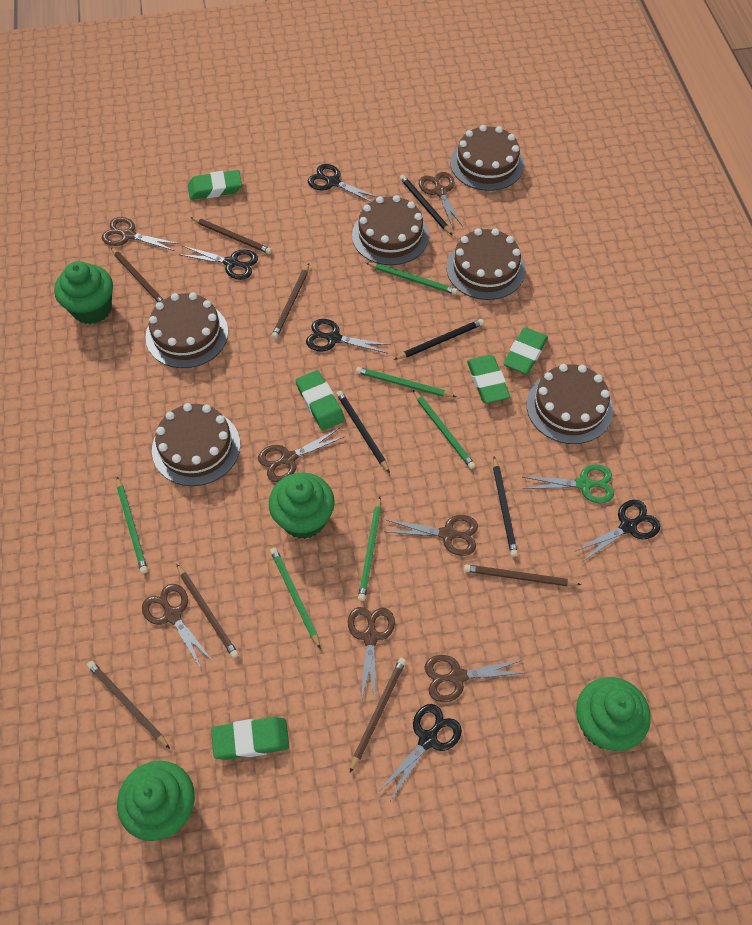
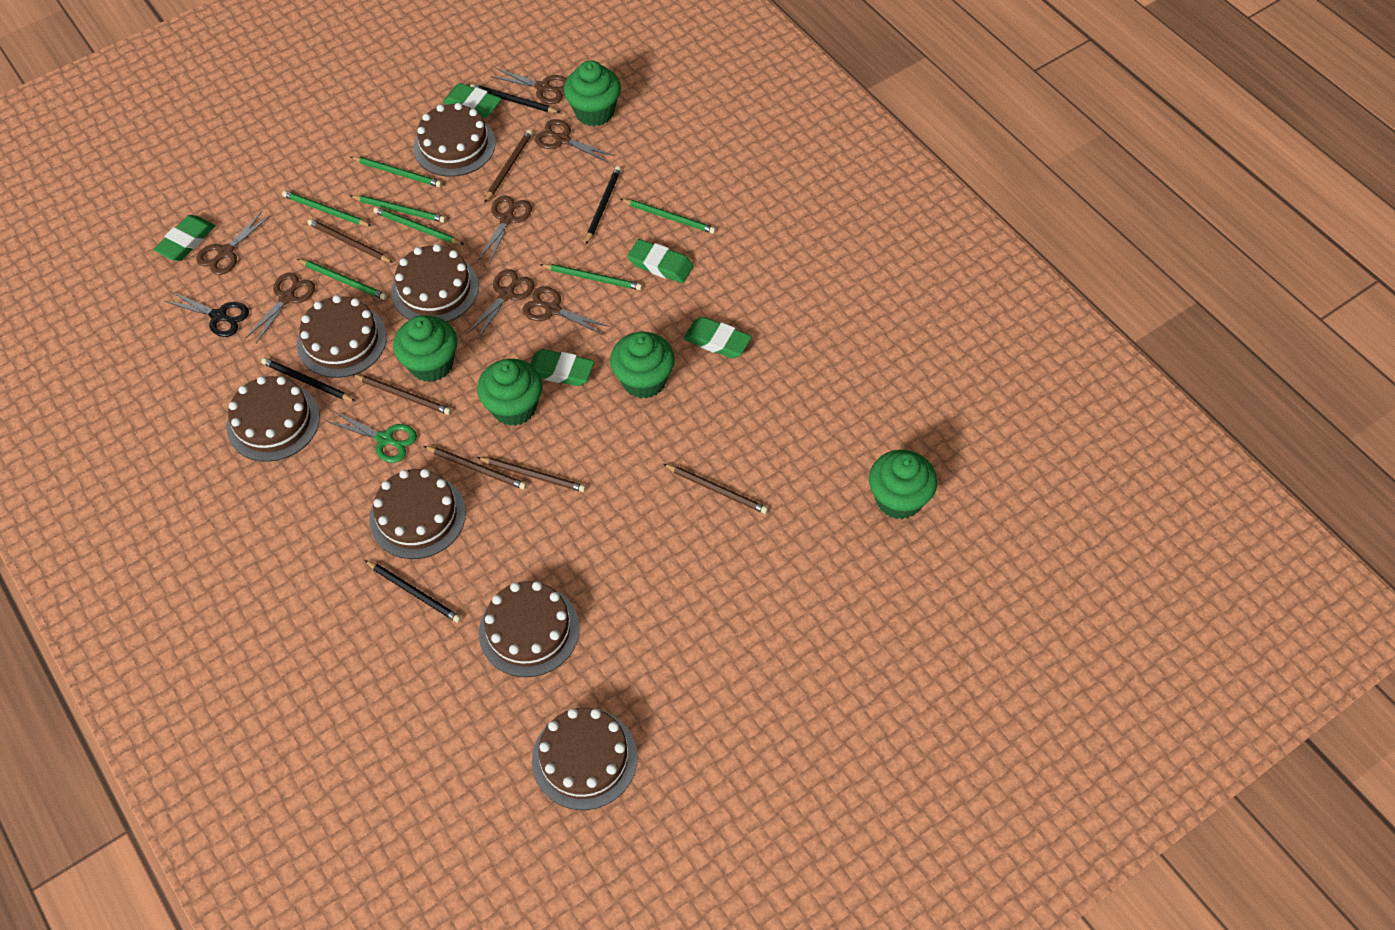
black scissors: [179,246,258,280] [306,319,391,353] [308,164,378,202] [379,704,462,801] [575,500,661,562] = 5 -> [164,291,249,337] = 1
brown cake: [145,293,228,368] [152,403,240,486] [352,195,429,265] [446,228,525,300] [450,125,524,191] [526,364,613,444] = 6 -> [227,376,320,462] [297,295,387,378] [369,469,466,559] [391,244,479,322] [413,103,496,177] [479,581,579,677] [532,707,638,810] = 7
brown pencil: [87,661,170,749] [111,247,164,302] [176,564,239,658] [190,217,272,254] [271,263,309,339] [350,658,406,773] [464,564,582,586] = 7 -> [308,219,393,263] [352,374,451,415] [424,446,527,490] [477,457,586,492] [484,130,533,203] [663,464,768,514] = 6
green cupcake: [54,261,113,324] [117,761,195,841] [269,472,335,539] [576,677,651,751] = 4 -> [393,315,457,382] [477,359,543,426] [564,60,621,126] [610,332,675,399] [869,450,937,519] = 5
green pencil: [117,477,148,574] [270,548,321,649] [356,367,456,397] [358,497,381,601] [366,263,458,295] [413,390,476,469] = 6 -> [282,191,371,226] [297,259,387,300] [350,195,446,223] [351,157,442,187] [373,207,464,245] [539,264,642,290] [620,199,716,234] = 7

